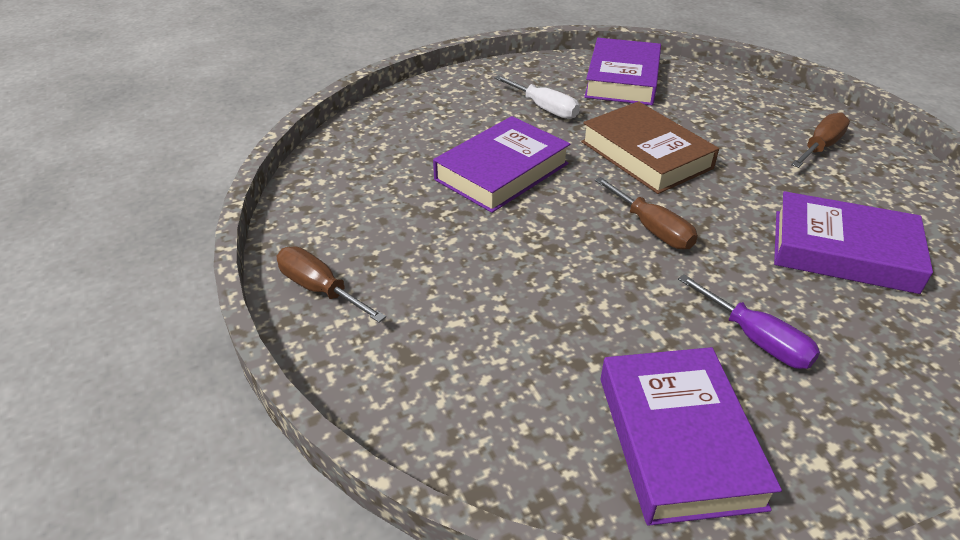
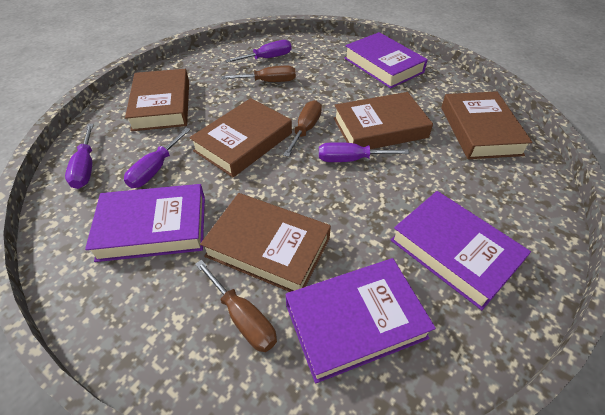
brown book: [581,101,719,194] = 1 -> [125,69,189,131] [189,98,292,177] [200,193,331,292] [334,92,433,149] [441,91,533,159] = 5
purple screwdriver: [678,274,820,369] = 1 -> [65,124,94,189] [124,127,191,188] [225,40,291,63] [319,142,410,162] = 4
white screwdriver: [494,75,580,119] = 1 -> none = 0

